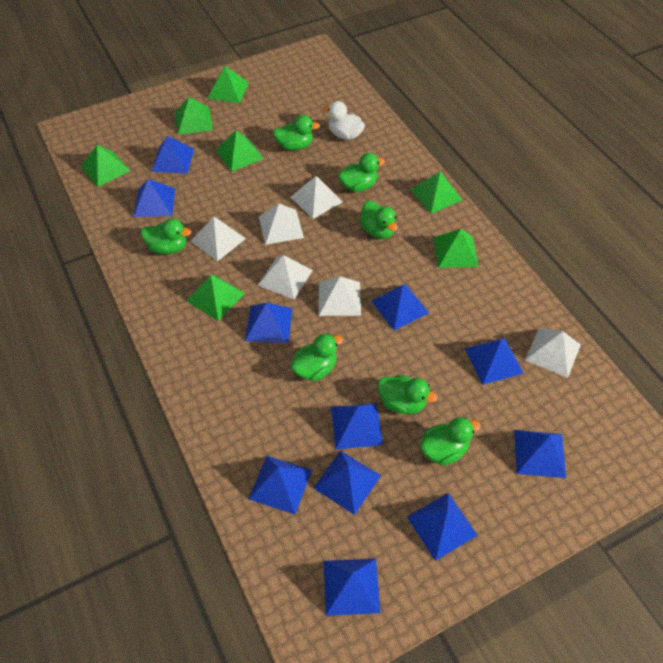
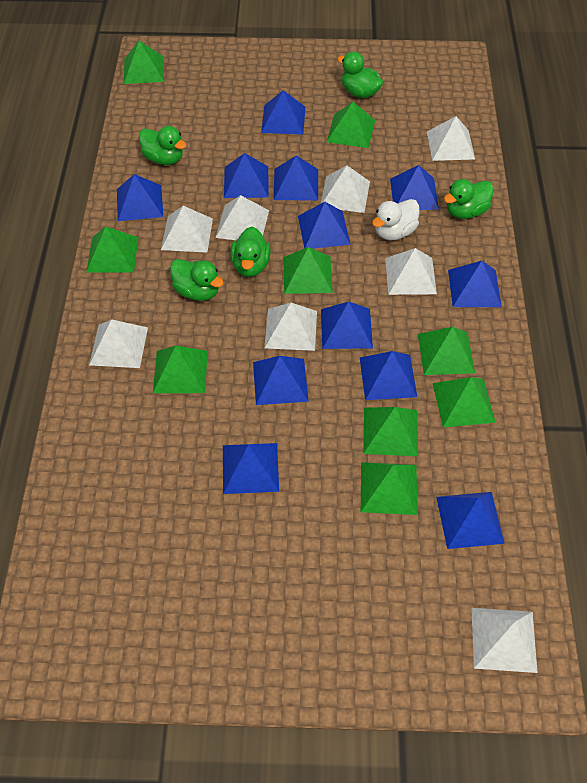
blue pyramid: [134,179,175,217] [151,136,194,174] [245,303,293,343] [249,456,312,515] [313,450,381,515] [324,558,380,616] [331,403,383,449] [371,284,429,331] [407,493,478,561] [465,338,524,385] [514,430,566,478] = 11 -> [117,174,163,221] [223,443,279,494] [224,153,269,198] [253,356,309,405] [261,90,305,135] [273,155,318,201] [298,202,351,249] [321,302,373,349] [360,351,417,400] [390,165,439,210] [436,492,505,549] [448,261,502,307] = 12
green duck: [141,219,191,254] [273,115,320,151] [290,333,343,381] [338,153,385,192] [359,201,398,239] [377,375,437,414] [420,417,481,465] = 7 -> [139,126,186,165] [170,259,224,301] [230,227,271,277] [337,51,383,98] [444,179,493,219] = 5
green pyramid: [81,145,130,187] [175,97,213,135] [187,274,245,321] [207,66,249,103] [216,130,264,172] [411,171,462,214] [433,229,479,268] = 7 -> [86,226,138,273] [124,40,164,84] [153,346,208,393] [283,247,333,294] [327,102,375,148] [361,462,418,515] [363,407,418,456] [418,327,475,375] [433,377,496,427] = 9
white pyramid: [190,217,246,261] [258,255,313,299] [259,204,304,245] [291,176,343,219] [319,276,361,316] [525,328,581,378] = 6 -> [89,319,148,368] [161,206,213,253] [215,195,269,240] [264,303,317,351] [320,165,370,213] [385,248,437,295] [427,116,475,161] [471,608,537,673] = 8

